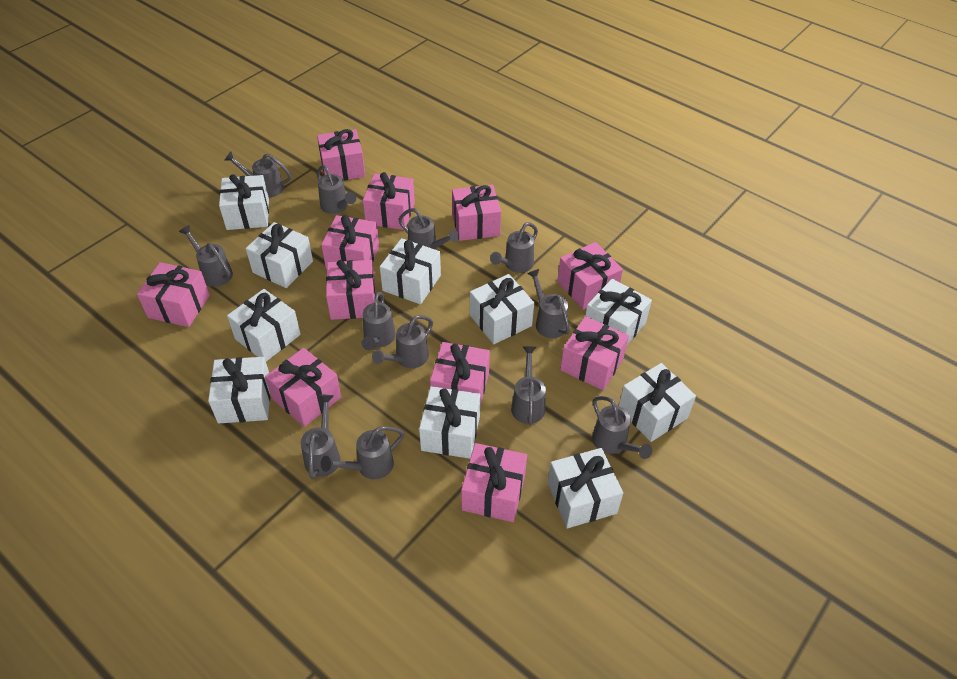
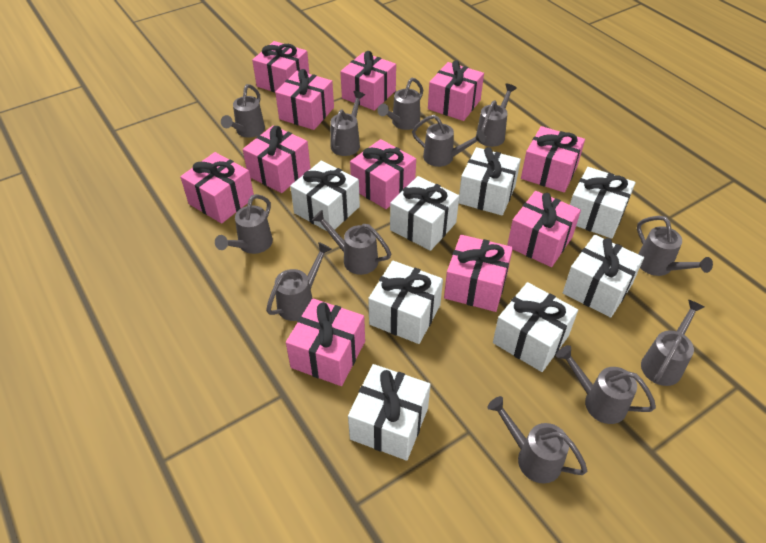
white gift: [208,357,271,424] [219,174,269,230] [227,289,301,362] [246,222,313,288] [380,238,441,304] [419,386,480,459] [470,274,534,344] [548,448,623,528] [585,279,652,345] [619,363,696,442] = 10 -> [290,161,360,231] [348,364,431,461] [368,261,443,344] [390,176,459,251] [459,147,521,216] [493,282,578,372] [563,235,644,318] [570,167,635,239] = 8

